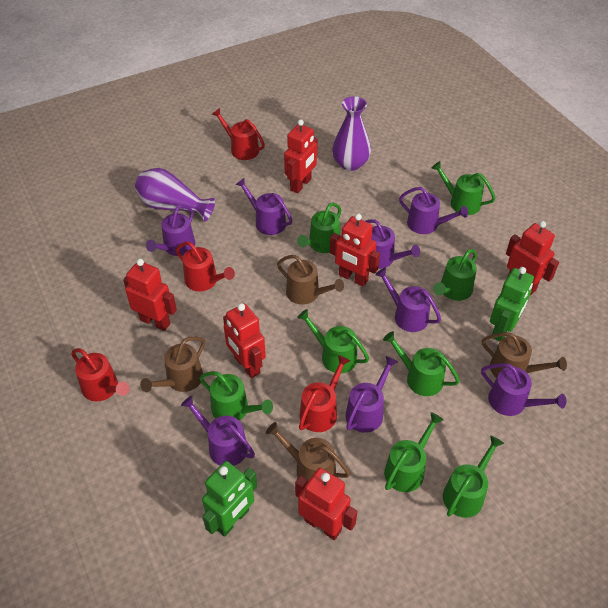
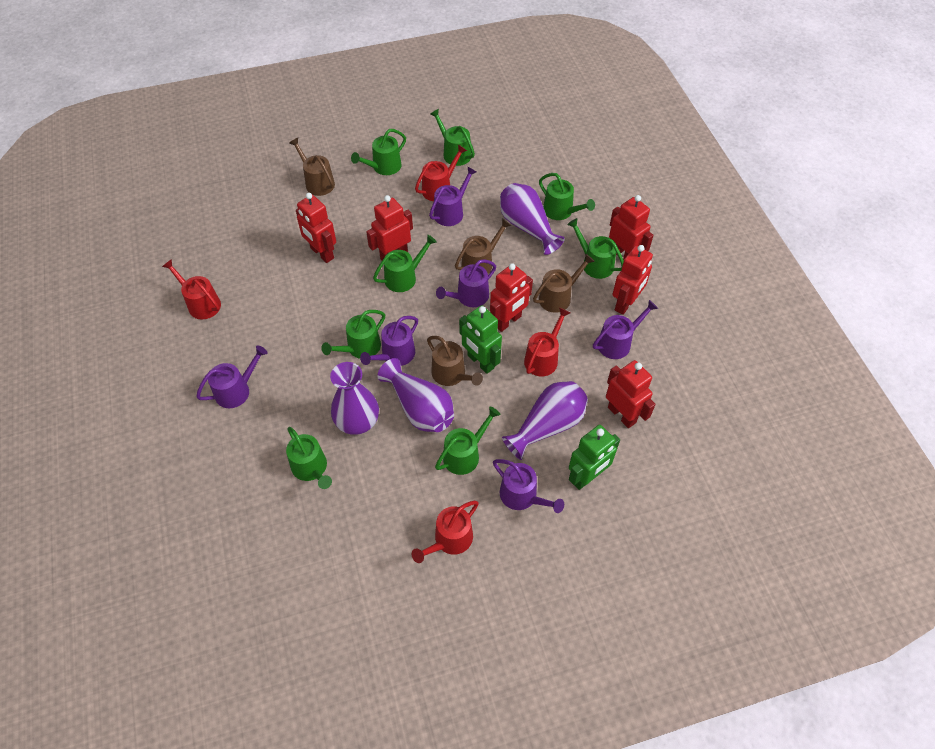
purple vase: [135,168,215,222] [332,96,371,171] = 2 -> [330,362,379,435] [377,358,454,432] [500,183,565,255] [502,381,588,460] = 4
purple watering can: [146,205,195,256] [181,396,255,466] [235,178,292,235] [346,356,398,433] [366,219,420,269] [375,268,441,332] [399,187,468,234] [481,363,566,416] = 8 -> [196,345,268,408] [360,316,418,366] [429,166,477,226] [436,259,496,307] [493,459,564,513] [593,300,658,359] = 6

